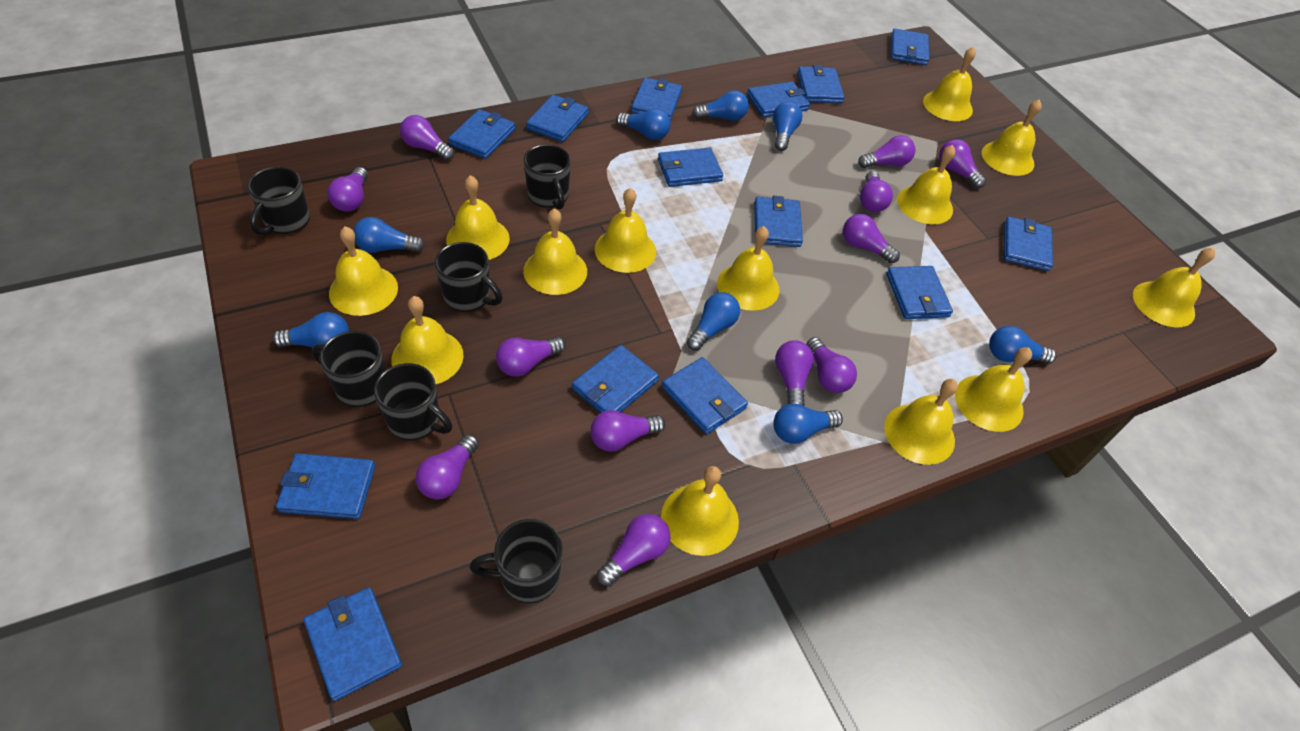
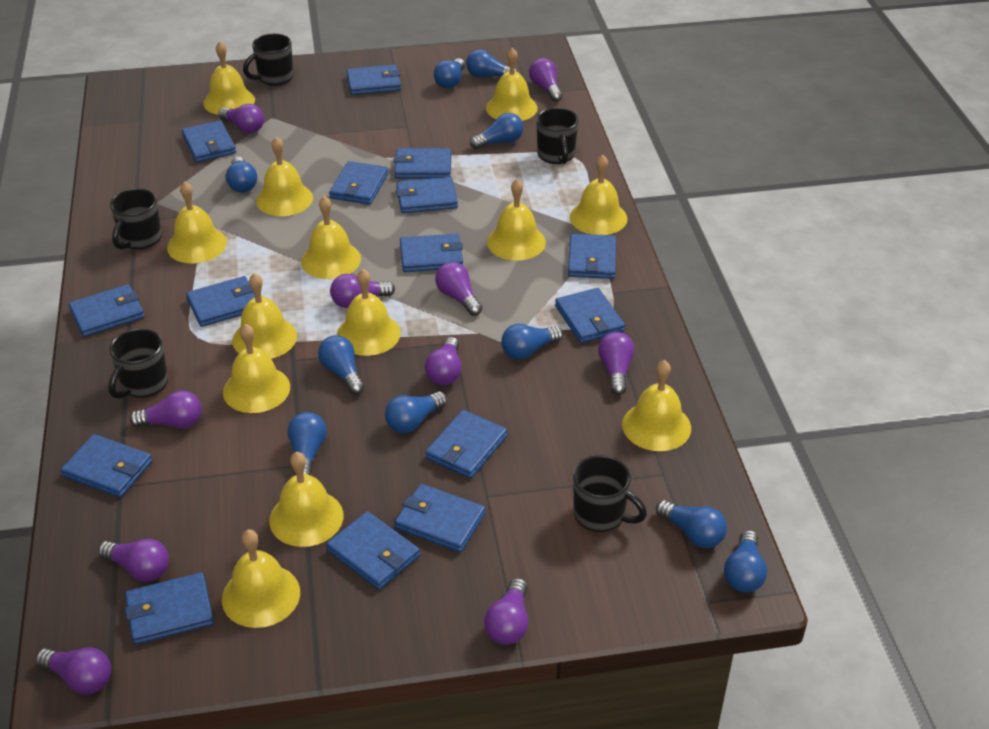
black mug: [247,167,310,235] [312,331,385,407] [374,363,452,440] [435,242,503,312] [469,519,563,603] [524,144,571,210] = 6 -> [108,328,168,399] [110,189,162,250] [243,34,293,86] [536,108,579,164] [573,455,647,532] = 5
blue light bulb: [273,312,349,348] [354,217,425,253] [616,109,671,140] [687,292,740,351] [692,90,749,121] [773,101,803,151] [773,403,843,444] [989,326,1056,364] = 8 -> [226,157,257,193] [288,412,326,476] [318,335,365,394] [385,391,447,433] [434,58,465,89] [466,49,518,78] [470,113,523,149] [501,324,563,360] [656,500,727,548] [724,530,767,593] = 10
blue wallet: [276,453,375,519] [304,587,402,701] [448,109,515,159] [526,95,589,142] [572,345,659,413] [631,77,682,121] [658,148,723,187] [662,357,748,434] [747,82,810,118] [754,196,803,247] [797,65,844,104] [886,266,953,319] [891,28,929,65] [1004,217,1053,271] = 14 -> [61,434,153,498] [69,284,145,337] [125,572,214,645] [182,120,236,162] [186,276,255,327] [326,511,420,590] [329,161,388,205] [347,65,401,95] [394,148,451,179] [395,484,485,552] [396,177,458,213] [400,234,463,272] [425,410,507,479] [555,288,625,343] [568,233,616,279] = 15
purple light bulb: [328,167,368,212] [400,115,454,160] [416,434,479,499] [496,336,566,377] [591,410,665,452] [597,514,670,586] [775,340,814,406] [806,337,857,393] [843,214,900,263] [858,135,915,168] [860,171,893,212] [939,139,986,188] = 12 -> [35,647,111,695] [98,539,169,582] [129,390,202,428] [218,104,264,133] [330,274,395,308] [425,337,462,385] [435,262,482,316] [484,578,528,645] [529,58,563,102] [598,332,634,395] = 10

